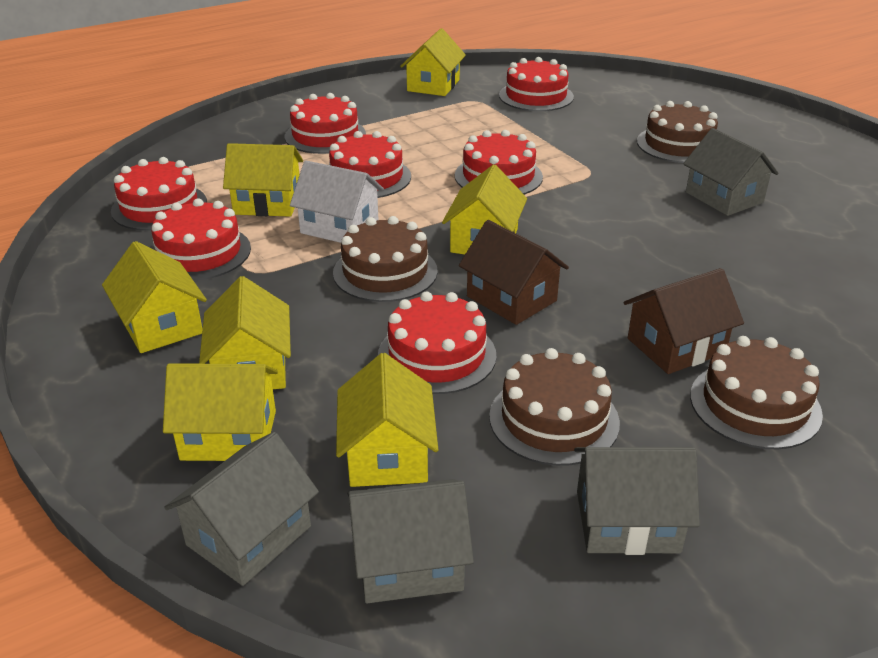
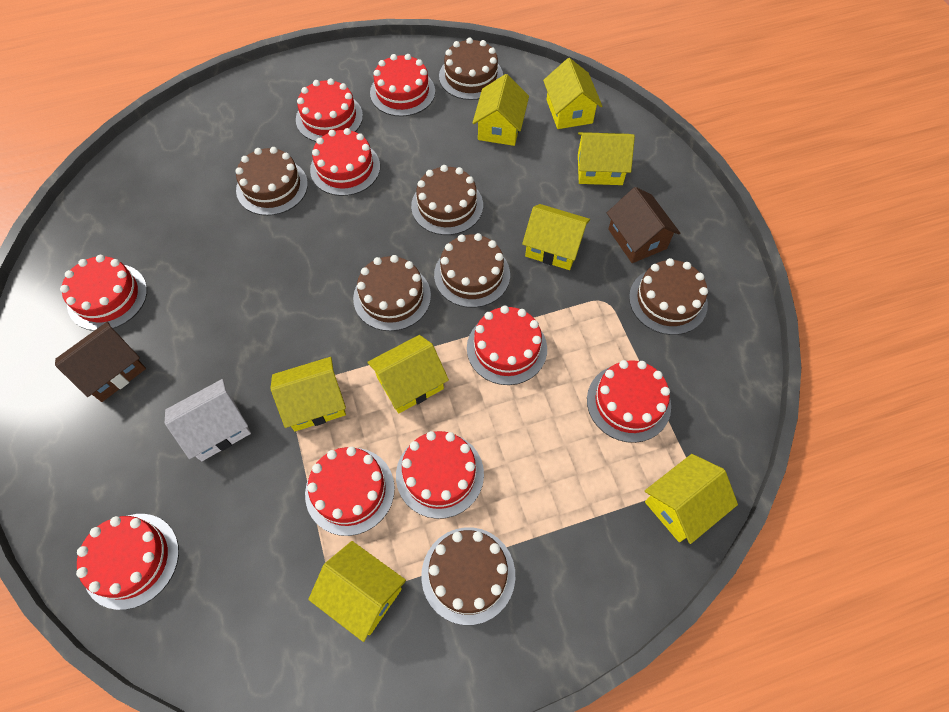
brown cake: [333,216,438,302] [489,348,620,466] [637,101,718,163] [690,336,823,449] = 4 -> [236,147,308,216] [353,255,431,331] [411,165,483,235] [421,527,515,625] [434,233,510,308] [439,38,503,100] [629,258,708,335] = 7
grey house: [164,432,319,586] [348,479,474,603] [574,447,700,555] [683,128,779,216] = 4 -> none = 0
red cake: [111,157,207,231] [151,198,251,281] [285,93,366,154] [329,131,411,198] [378,291,497,394] [455,130,543,195] [499,57,574,111] = 7 -> [60,255,147,331] [76,514,179,610] [296,78,363,142] [305,447,395,536] [310,128,380,196] [370,54,435,117] [396,431,484,519] [467,305,547,385] [587,360,671,443] = 9
yellow house: [102,241,207,353] [163,363,278,461] [199,276,291,389] [223,143,303,217] [336,353,438,487] [400,28,466,96] [442,164,527,255] = 7 -> [270,357,346,431] [308,541,406,642] [367,335,449,413] [473,74,529,146] [522,204,590,270] [543,58,602,129] [578,132,635,185] [645,454,738,544] = 8

